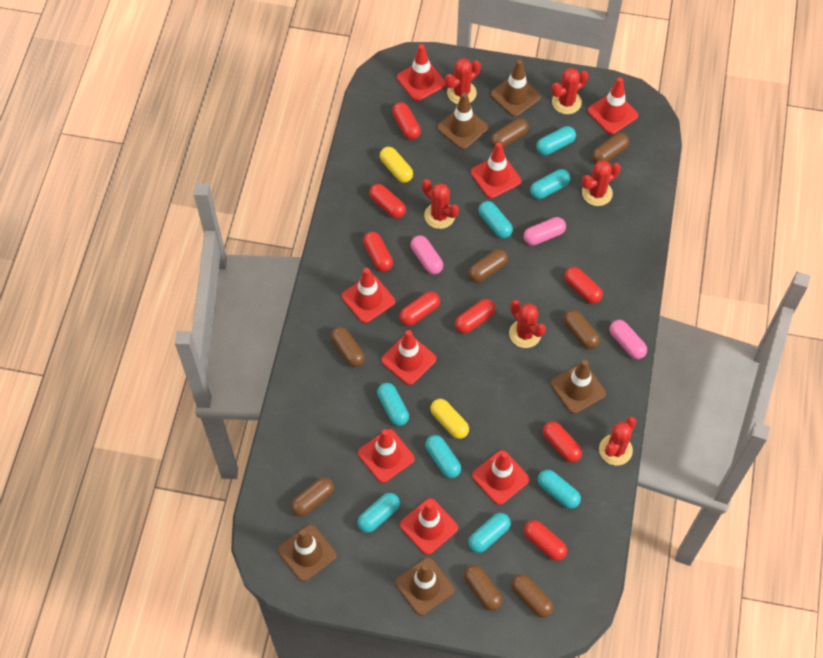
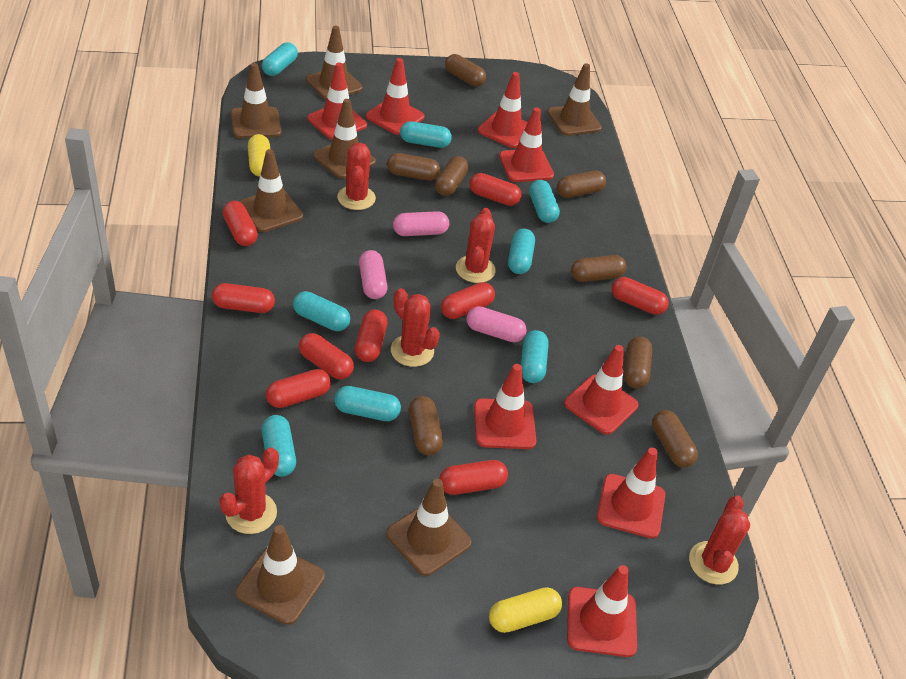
brown traffic cone: [278,524,337,582] [395,557,454,616] [437,92,488,150] [491,60,541,117] [551,360,606,414] = 5 -> [231,63,282,138] [235,525,325,625] [239,149,303,232] [306,26,362,100] [314,99,376,179] [386,479,471,576] [547,63,602,136] = 7
red cactus: [422,179,459,229] [445,58,481,104] [509,300,546,348] [552,68,588,114] [582,160,621,206] [599,417,637,465] = 6 -> [219,447,279,534] [337,142,376,210] [391,288,440,367] [456,208,496,283] [689,496,750,585] = 5
red capsule: [363,232,393,272] [369,184,406,219] [392,102,421,140] [399,292,440,326] [455,299,495,334] [524,520,567,561] [543,421,582,463] [564,267,603,304] = 8 -> [212,283,275,313] [223,201,258,246] [266,369,331,408] [299,333,354,379] [355,310,388,362] [439,460,508,495] [441,282,495,319] [470,173,522,206] [612,277,669,315] = 9

